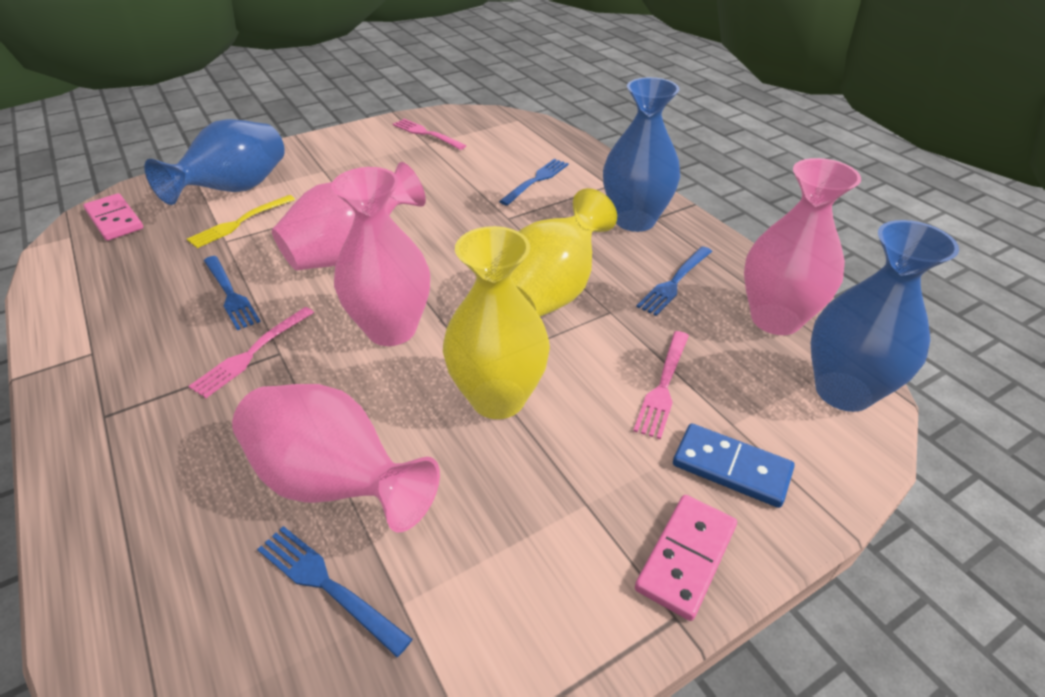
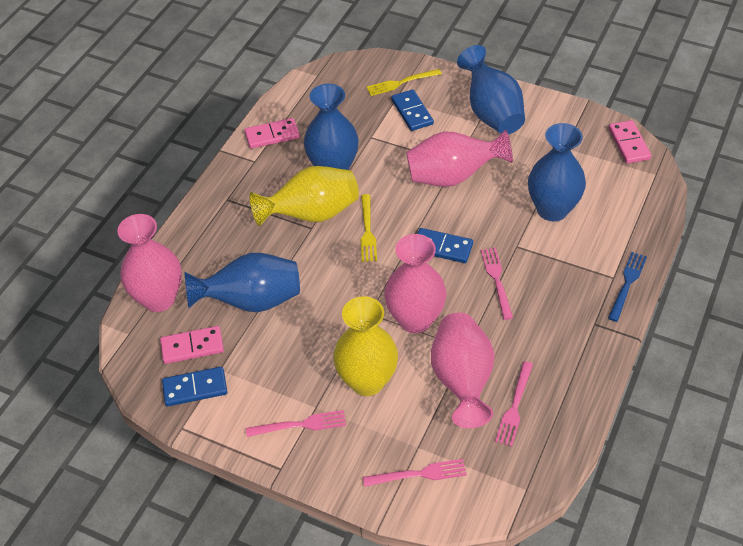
blue domino: [673,423,795,508] = 1 -> [162,367,227,406] [391,89,434,131] [417,228,473,263] = 3
blue fork: [204,256,261,330] [257,526,412,657] [499,159,569,206] [636,246,712,316] = 4 -> [608,252,647,322] = 1
blue vase: [144,119,285,205] [603,77,680,232] [811,220,959,412] = 3 -> [184,253,300,312] [304,84,359,170] [457,45,525,134] [528,123,586,221] = 4
pink domino: [83,193,143,241] [635,495,737,621] = 2 -> [160,326,224,364] [244,118,300,149] [608,120,651,164] = 3
pink fork: [188,307,314,398] [393,119,466,150] [633,331,689,440] = 3 -> [246,410,346,437] [363,459,467,487] [481,248,513,320] [495,361,533,447] = 4
yellow fork: [187,195,295,248] = 1 -> [361,194,377,262] [366,69,442,96] = 2

